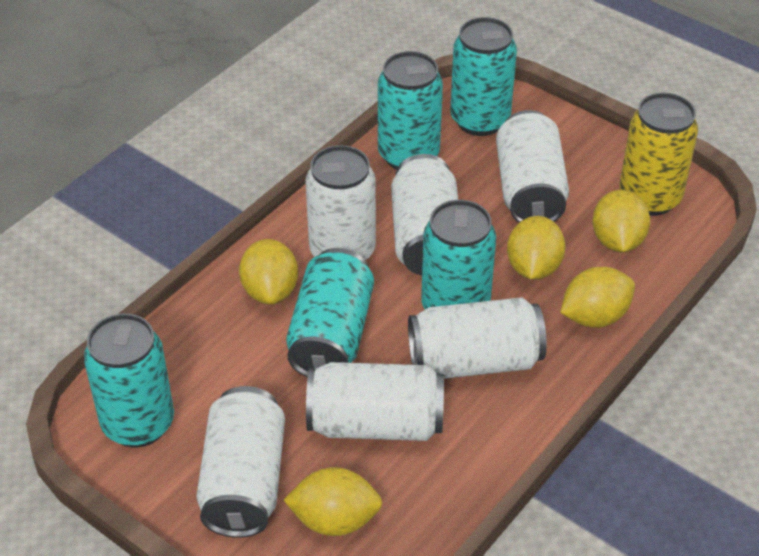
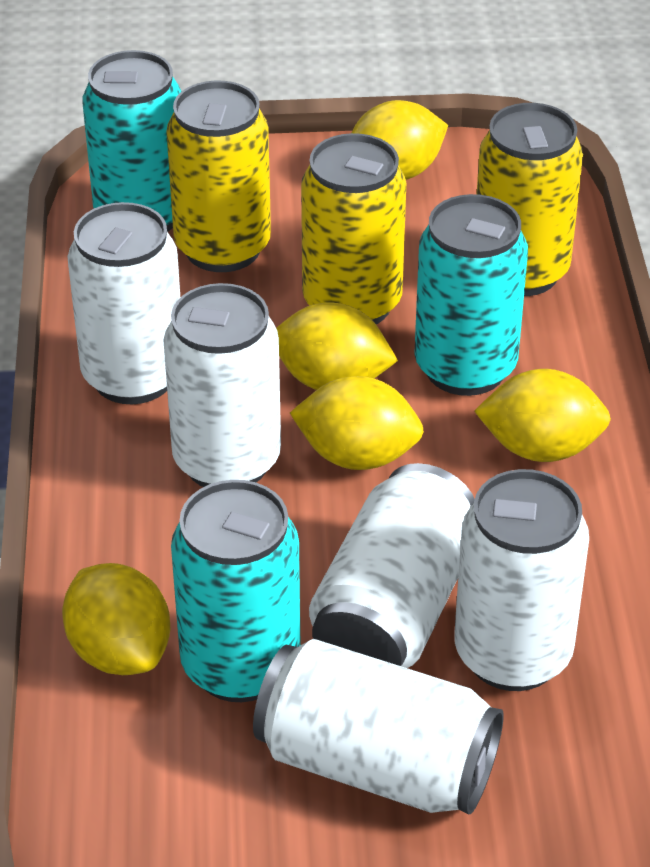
turquoise can: [84,314,174,447] [286,248,374,377] [378,51,443,170] [421,200,496,309] [450,17,517,136] = 5 -> [82,50,181,232] [171,480,301,702] [414,194,528,396] = 3
white can: [196,386,285,538] [305,145,376,261] [306,362,444,441] [391,154,458,276] [408,297,547,379] [496,110,569,222] = 6 -> [68,202,180,404] [163,283,281,487] [253,639,504,814] [309,463,475,668] [454,469,589,691] = 5
yellow can: [619,93,698,216] = 1 -> [166,81,271,272] [301,133,406,324] [477,103,583,296] = 3

